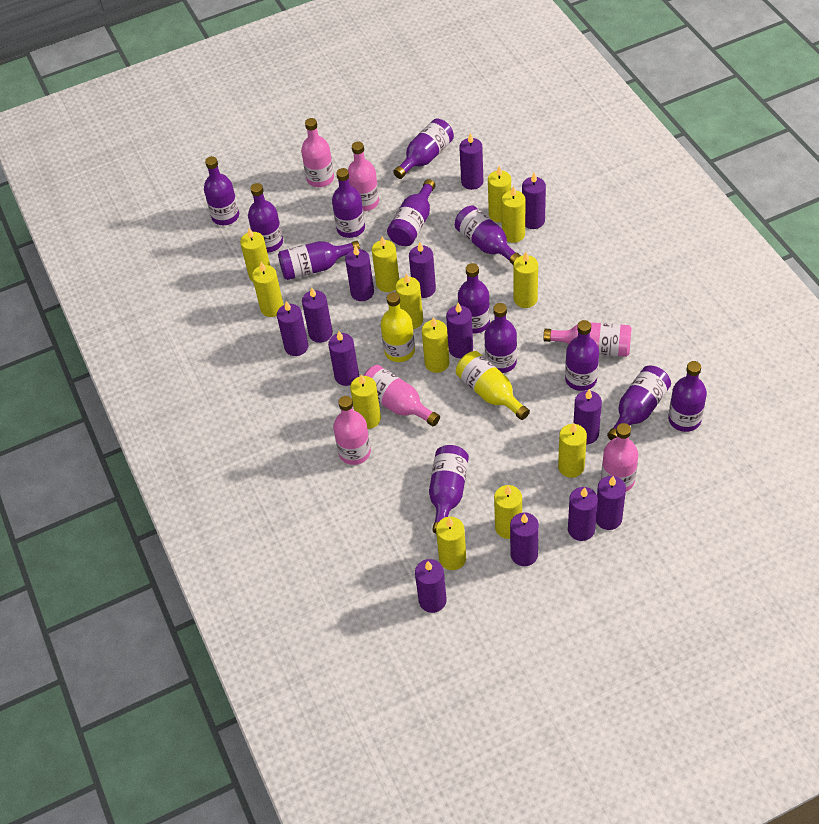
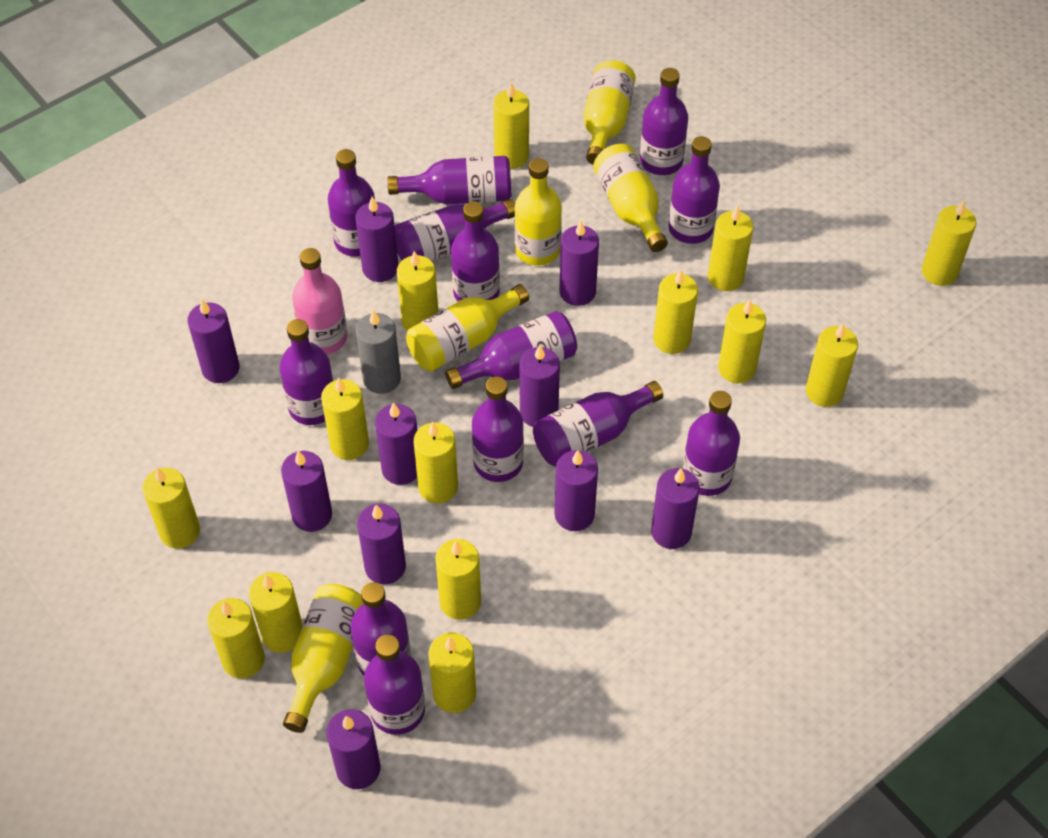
grey candle: none = 0 -> [356,310,401,394] = 1
pink bottle: [301,118,334,187] [333,396,371,465] [348,142,379,211] [363,365,440,426] [543,322,632,357] [601,423,638,492] = 6 -> [292,248,347,354] = 1
purple candle: [277,301,308,356] [302,287,333,343] [328,331,359,386] [345,245,374,301] [409,242,436,298] [415,559,447,613] [446,303,473,358] [459,133,483,190] [510,512,539,566] [522,173,546,229] [568,487,598,541] [574,389,602,444] [596,476,626,530] = 13 -> [187,299,240,383] [281,451,332,532] [326,709,380,789] [356,197,398,282] [357,503,406,585] [375,402,417,485] [519,345,560,427] [554,450,598,531] [559,221,599,306] [651,468,700,549] = 10
yellow bottle: [380,292,415,362] [456,351,530,420] = 2 -> [283,584,364,733] [406,284,529,372] [515,158,562,266] [583,60,636,164] [593,144,668,252] = 5
yellow candle: [240,228,270,282] [252,262,284,317] [350,374,381,429] [372,236,399,292] [395,274,423,329] [422,317,449,373] [436,517,466,570] [488,166,511,223] [494,485,522,539] [501,186,525,243] [513,252,538,308] [558,423,587,478] = 12 -> [142,468,200,549] [207,598,265,679] [249,572,303,653] [321,377,369,460] [397,251,438,331] [414,422,458,503] [428,633,476,713] [435,539,481,620] [493,82,529,169] [653,270,698,354] [708,206,753,291] [718,300,766,384] [806,323,858,407] [922,201,976,286] = 14

